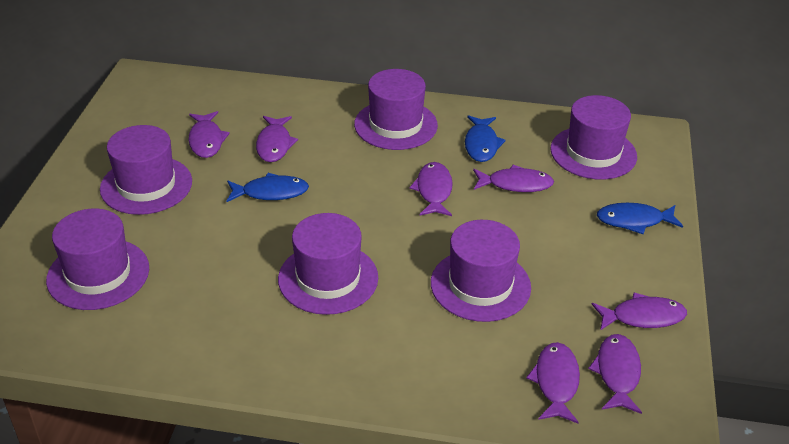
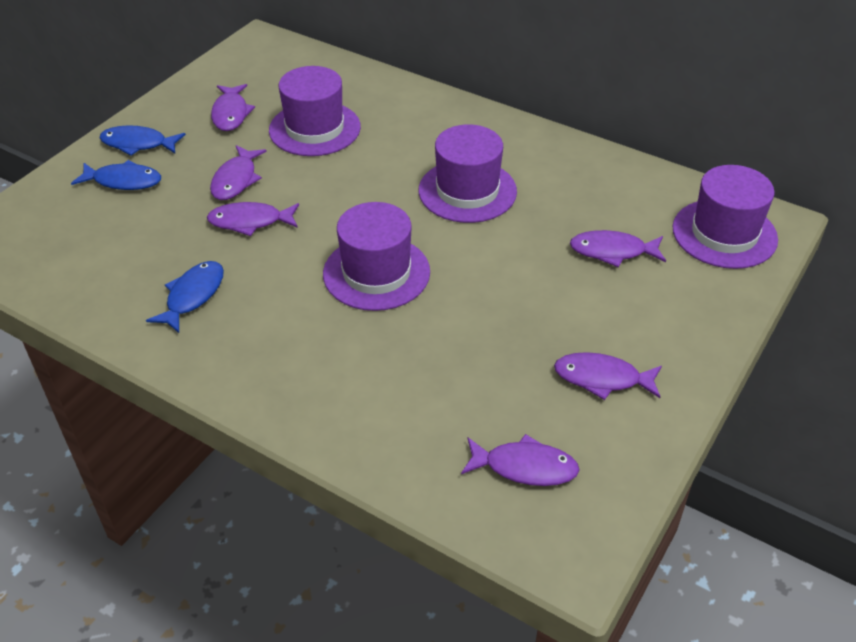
purple fish: [188,111,230,158] [256,116,298,162] [409,162,453,216] [473,165,554,192] [526,342,580,423] [588,334,642,414] [592,293,687,331] = 7 -> [207,202,299,236] [210,145,267,200] [211,84,255,131] [461,434,580,486] [554,352,662,400] [570,230,666,267] = 6
purple hat: [46,209,149,310] [100,125,192,215] [278,213,378,315] [354,69,438,150] [431,220,531,322] [550,95,637,179] = 6 -> [269,66,361,156] [323,202,430,311] [419,124,517,223] [673,165,778,269] = 4

